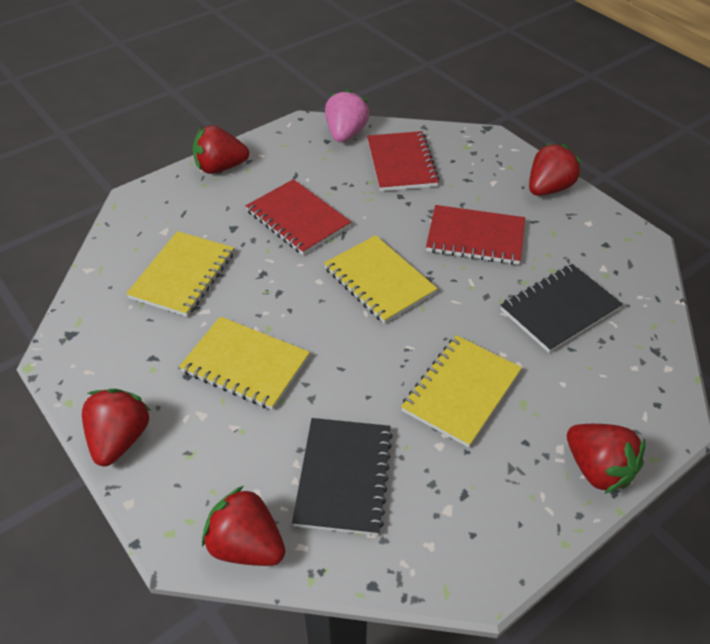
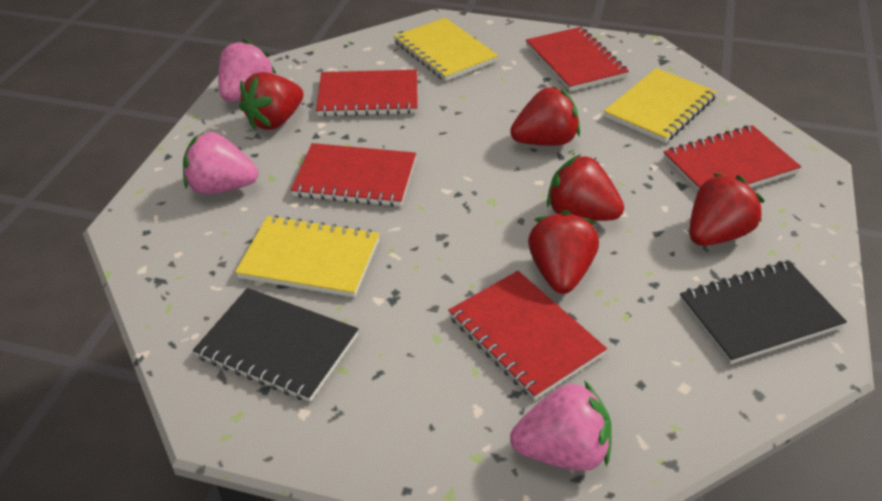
pink strawberry: [325,89,369,142] = 1 -> [183,132,258,194] [218,39,276,102] [510,380,612,471] = 3
red notebook: [246,179,351,255] [367,131,440,191] [426,205,525,265] = 3 -> [291,143,416,207] [316,70,418,116] [448,271,607,400] [526,27,629,91] [663,125,801,192] = 5
yellow notebook: [126,231,234,317] [179,316,310,410] [324,235,438,324] [401,335,522,447] = 4 -> [235,215,380,297] [394,18,498,81] [604,68,717,143] = 3

